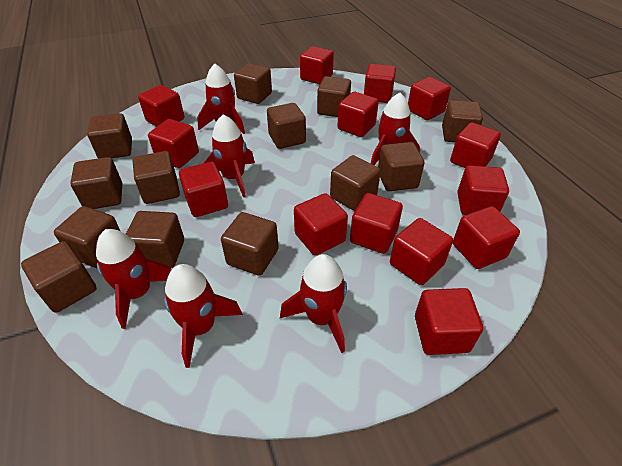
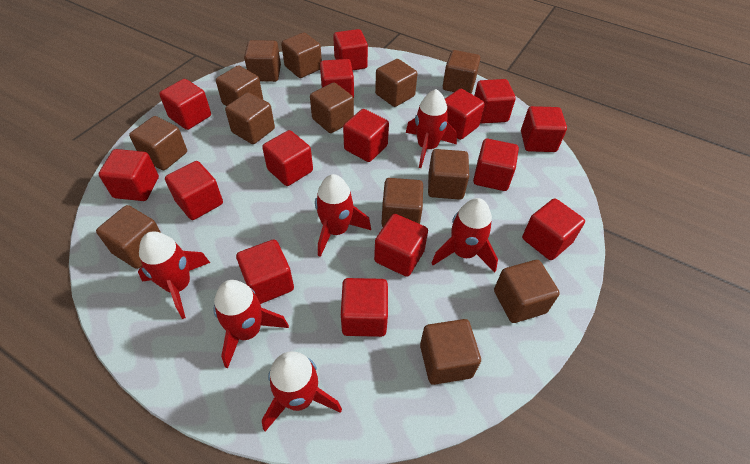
red cube: [138,85,184,127] [148,119,199,168] [179,162,228,217] [294,193,348,256] [300,46,334,84] [337,92,379,137] [350,193,403,254] [364,64,396,103] [390,218,453,285] [408,77,451,120] [415,288,483,355] [450,122,501,168] [453,206,520,269] [457,165,509,215] = 14 -> [99,149,159,201] [159,79,211,130] [165,161,223,220] [236,240,294,304] [262,130,313,186] [320,59,354,98] [333,29,368,70] [341,278,388,337] [343,109,389,162] [374,214,428,277] [445,89,485,140] [473,139,519,191] [474,79,516,124] [521,106,567,152] [522,198,585,260] = 15

